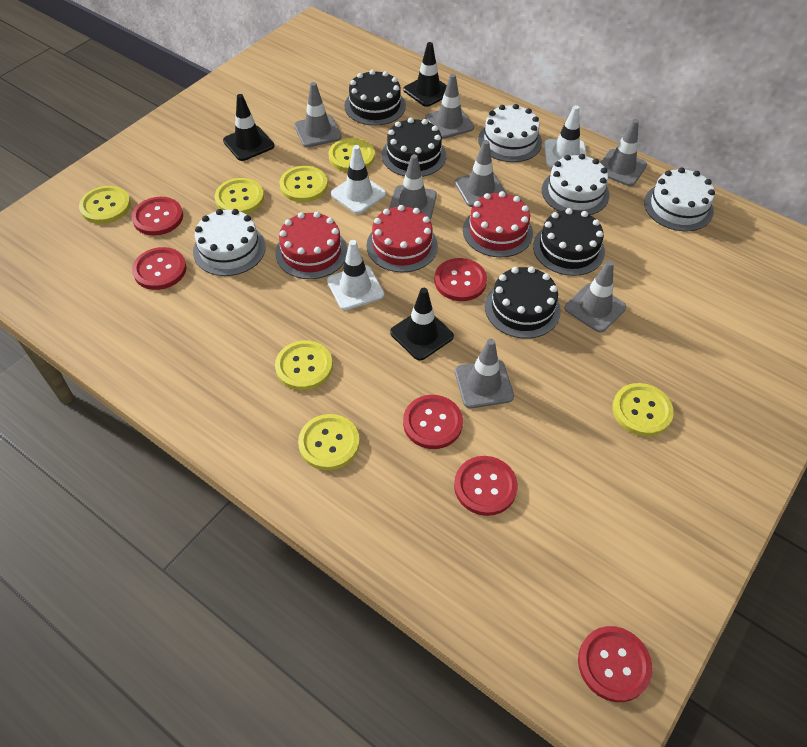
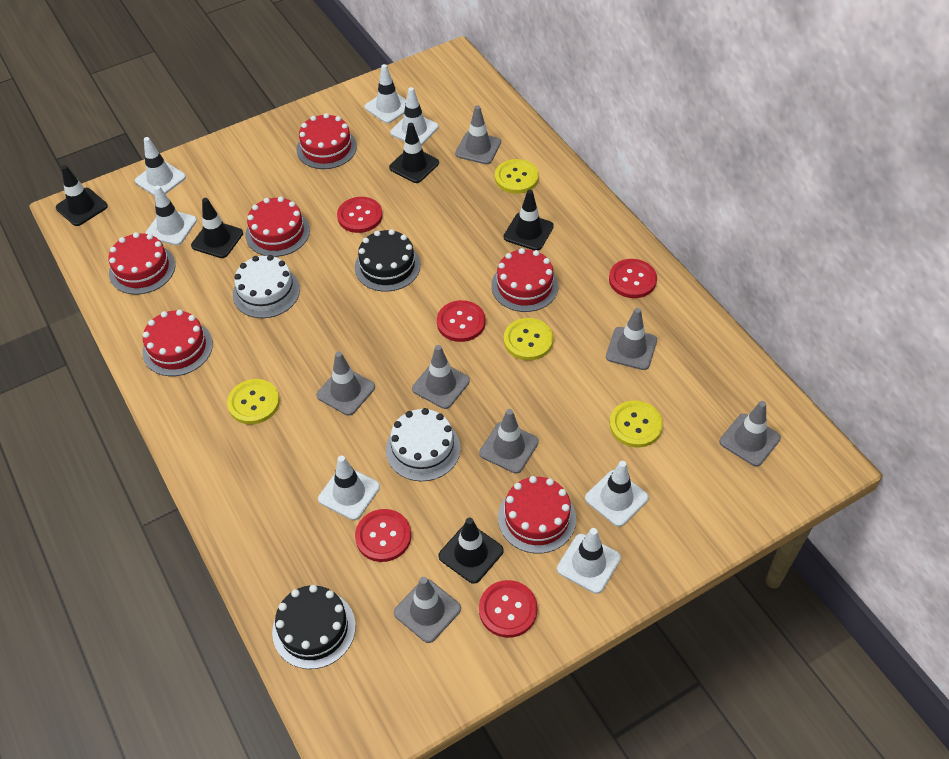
black cake: [344,70,406,126] [382,118,446,177] [485,266,561,339] [533,208,605,276] = 4 -> [272,585,356,669] [355,229,421,292] = 2
black traffic cone: [223,94,274,161] [390,288,454,360] [403,42,447,107] = 3 -> [56,165,108,226] [191,198,243,258] [389,123,439,183] [439,518,504,584] [504,190,554,251] = 5
red button: [132,197,183,236] [132,247,186,290] [403,395,463,449] [434,258,487,301] [454,456,518,516] [578,626,652,702] = 6 -> [337,197,383,233] [355,509,411,562] [437,300,486,342] [479,580,537,638] [609,259,657,298] = 5
red cake: [275,212,347,279] [366,205,438,273] [463,191,533,257] = 3 -> [108,232,175,295] [143,310,213,376] [245,197,310,257] [296,113,357,169] [491,248,558,312] [498,476,576,554] = 6
white cake: [193,209,266,276] [478,104,542,162] [542,154,609,215] [644,167,715,231] = 4 -> [233,255,300,318] [386,408,461,481] = 2
white traffic cone: [327,240,384,310] [331,145,386,214] [544,105,587,168] = 3 -> [135,137,186,196] [145,185,197,245] [318,456,380,520] [365,64,406,123] [390,87,439,145] [557,528,621,594] [585,461,649,527] = 7
yellow button: [79,186,131,224] [215,178,264,214] [275,340,333,390] [279,166,328,202] [298,414,360,470] [329,138,375,172] [612,383,674,436] = 7 -> [227,379,280,424] [495,159,539,194] [504,318,553,360] [610,400,663,448] = 4

